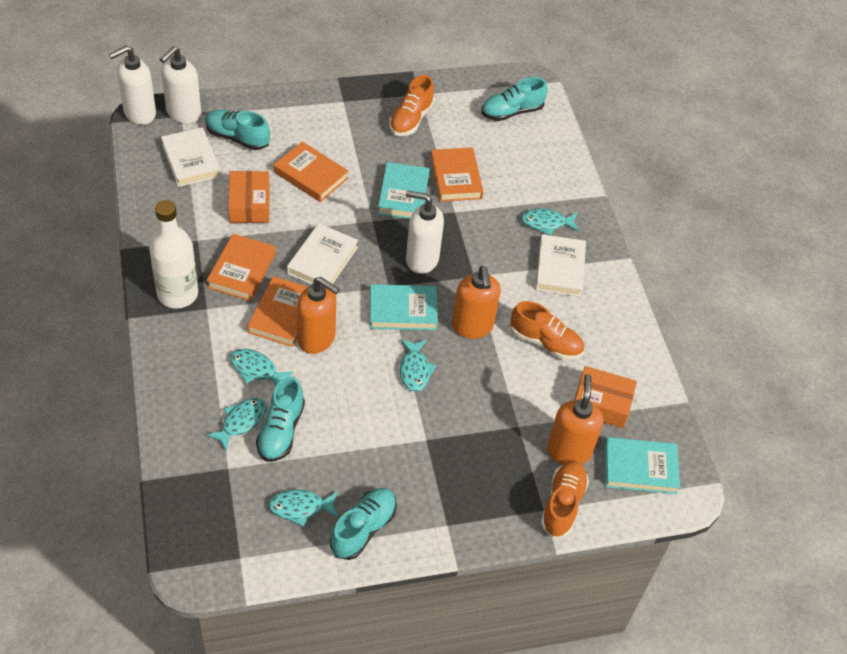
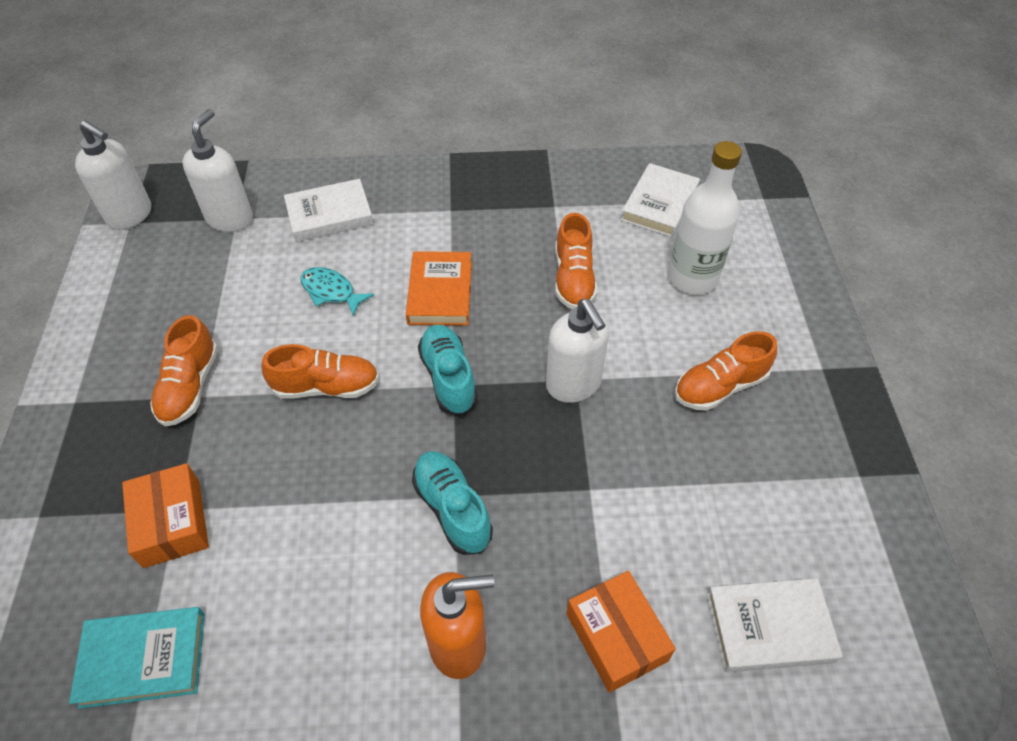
orange book: [206,233,276,301] [247,276,307,347] [274,141,349,202] [430,147,484,202] = 4 -> [406,251,472,325] = 1
orange shoe: [389,75,434,136] [510,301,584,360] [541,461,589,538] = 3 -> [150,315,218,426] [261,344,379,399] [555,213,597,309] [675,331,777,411] = 4
orange soap dispenser: [297,277,339,354] [452,266,501,339] [547,374,603,464] = 3 -> [420,572,494,679] = 1
turquoise book: [370,284,438,331] [378,162,430,219] [604,437,680,494] = 3 -> [69,607,205,709] = 1
turquoise fish: [206,398,267,451] [230,349,293,386] [268,490,339,527] [400,339,436,392] [521,209,579,235] = 5 -> [301,267,374,316] = 1
turquoise shoe: [205,110,270,150] [256,376,305,462] [330,488,397,560] [481,77,548,121] = 4 -> [412,451,493,555] [418,324,478,415] = 2

